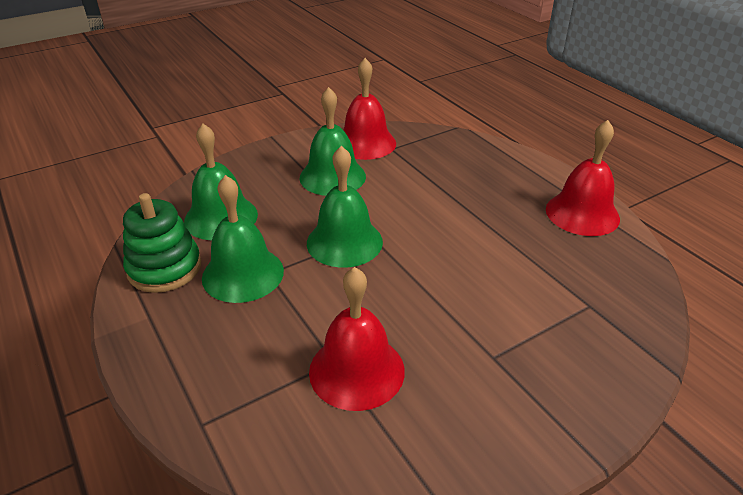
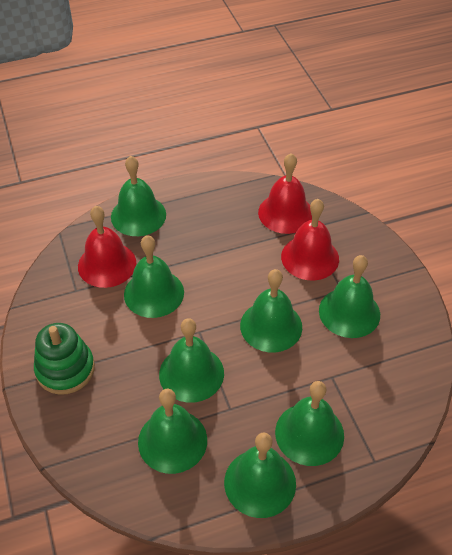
green bell: [184,124,258,240] [202,175,284,303] [300,87,366,196] [307,146,383,268] = 4 -> [111,156,166,236] [124,235,184,318] [138,389,207,474] [159,318,224,403] [224,432,296,518] [240,269,302,352] [275,381,344,466] [319,255,380,338] = 8

